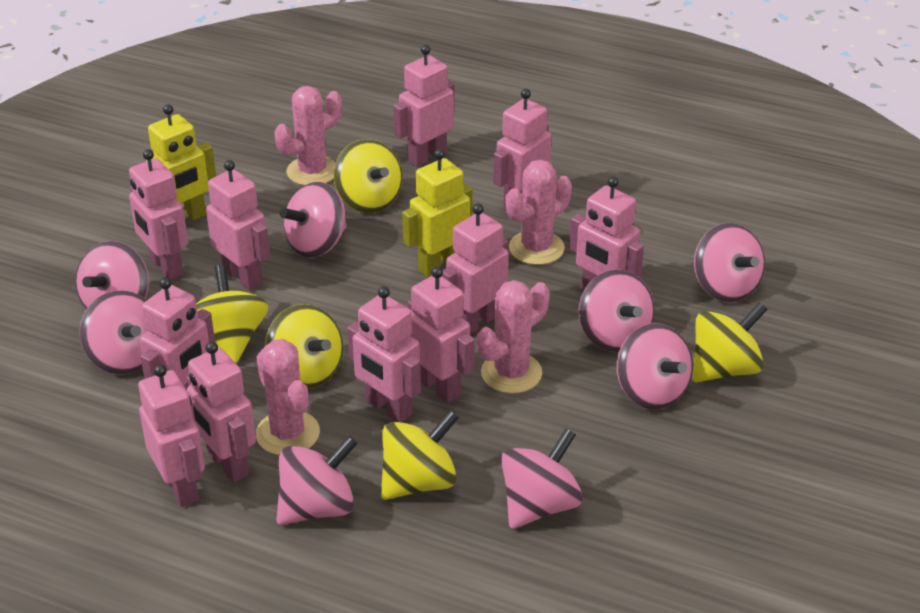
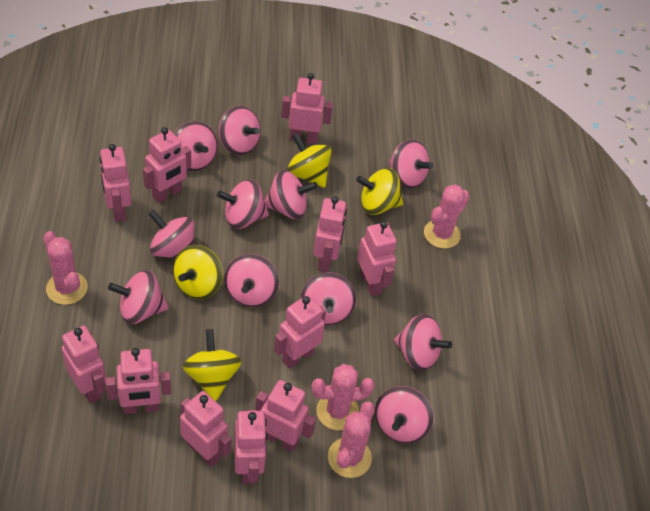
pink spinning top: [75,241,149,309] [79,290,148,374] [276,436,358,525] [280,182,346,258] [501,428,583,529] [578,269,655,352] [617,323,693,409] [694,223,765,302] = 8 -> [108,270,169,324] [149,210,194,259] [174,121,218,171] [217,179,269,229] [219,106,261,155] [224,254,279,307] [264,170,318,219] [300,272,356,325] [375,386,433,444] [389,139,434,189] [394,314,452,371] = 11
yellow robot: [146,104,216,220] [402,149,473,278] = 2 -> none = 0
yellow spinning top: [196,265,269,363] [265,304,343,389] [334,139,403,213] [381,410,459,500] [692,302,768,383] = 5 -> [173,245,223,300] [182,329,242,401] [287,133,332,188] [356,168,403,215] = 4

